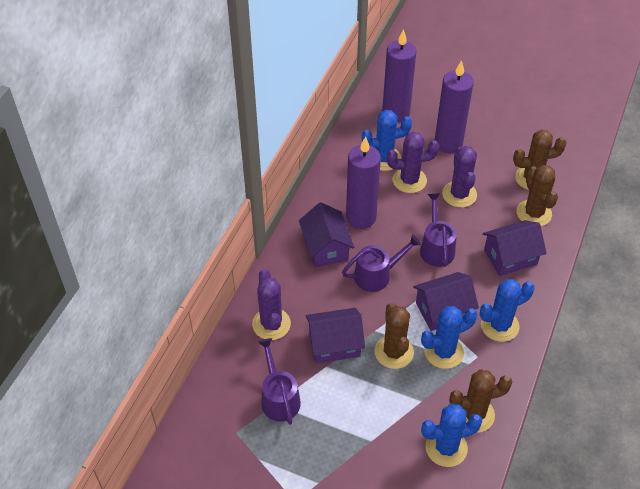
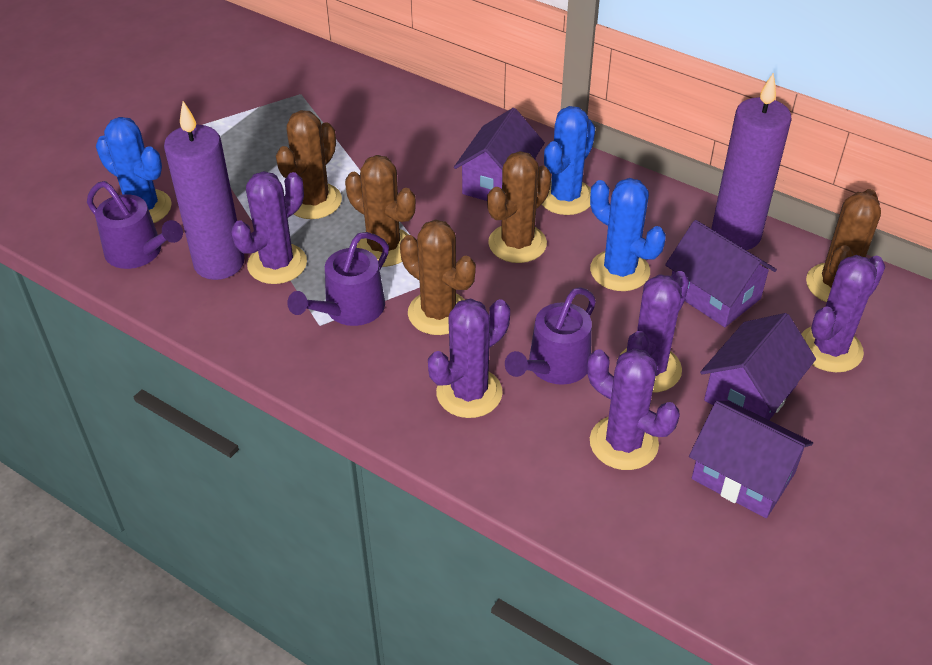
blue cactus: [362,110,412,171] [421,306,477,369] [421,404,482,467] [480,279,535,342] = 4 -> [96,117,172,223] [542,106,595,215] [590,178,666,291] = 3
brown cactus: [374,303,414,369] [449,369,512,433] [513,129,567,190] [517,165,558,226] = 4 -> [276,110,342,219] [345,155,416,267] [400,219,476,335] [487,151,552,263] [806,189,881,302] = 5
purple cactus: [252,269,291,340] [387,132,439,193] [442,146,477,208] = 3 -> [231,171,307,284] [428,298,510,418] [587,349,680,470] [620,271,689,393] [801,255,885,372] = 5
purple candle: [346,137,381,229] [382,29,417,122] [435,60,474,153] = 3 -> [164,101,244,280] [711,73,792,250] = 2

